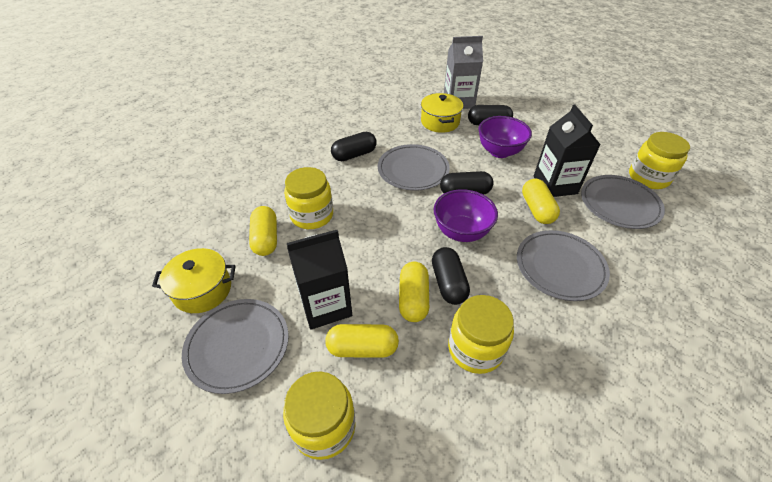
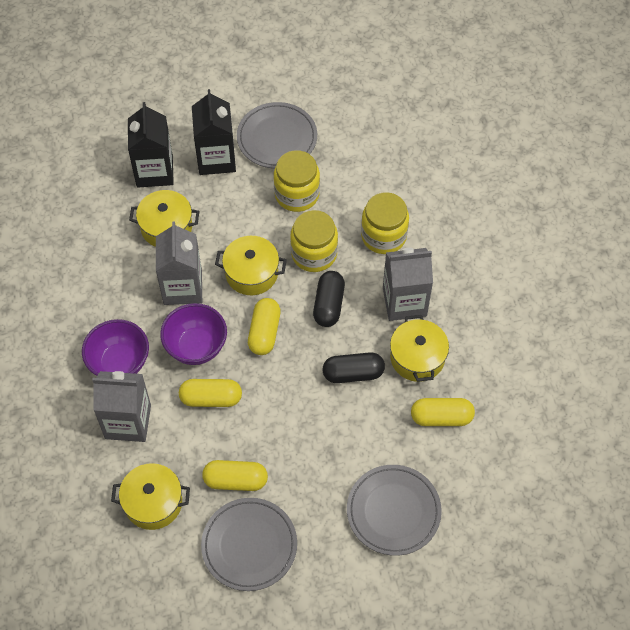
black capsule: [331,132,377,161] [432,247,470,305] [440,171,494,195] [468,105,513,125] = 4 -> [313,271,345,327] [323,352,385,383] = 2
grey carton: [444,36,483,109] = 1 -> [92,371,151,442] [156,221,202,305] [383,248,433,321] = 3
grey plate: [182,299,289,394] [378,144,450,191] [517,230,610,301] [581,175,665,229] = 4 -> [201,498,297,591] [237,102,317,168] [347,465,442,556] = 3
yellow jar: [283,372,356,460] [284,167,333,229] [448,295,514,374] [629,132,690,189] = 4 -> [274,150,320,212] [290,210,338,272] [361,192,409,254] = 3
yellow pot: [152,248,236,313] [421,93,463,133] = 2 -> [111,463,190,530] [129,190,199,247] [215,236,287,295] [390,315,449,382] = 4

